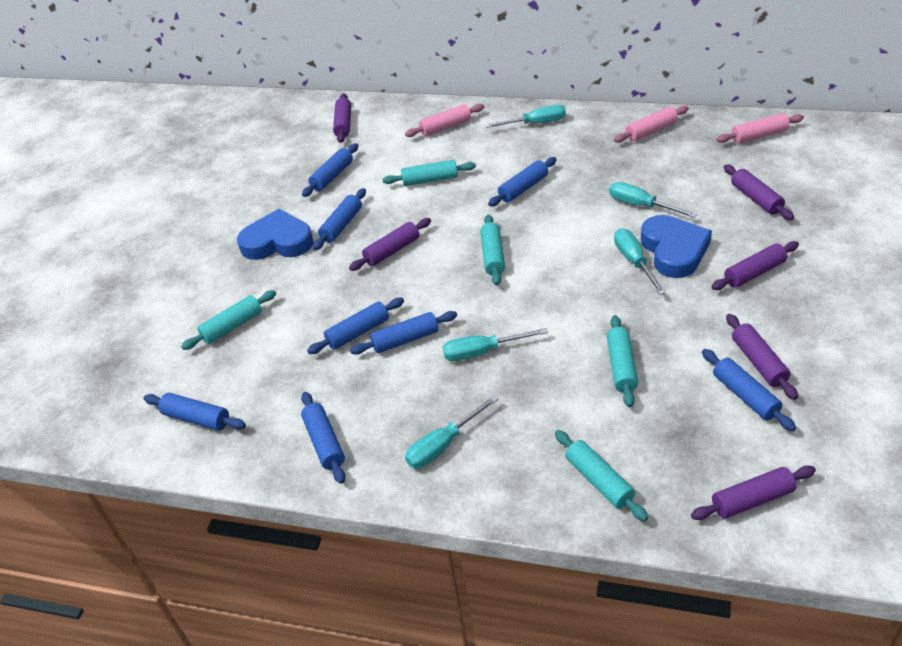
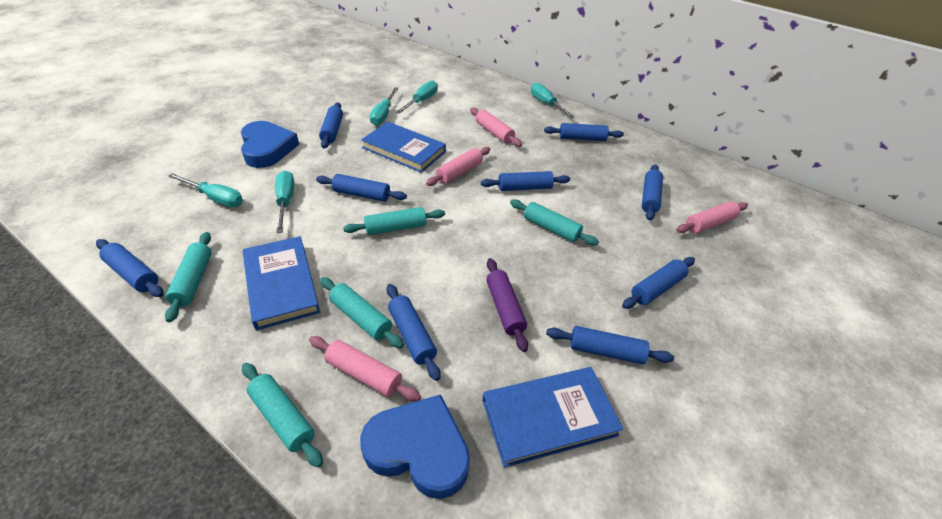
blue book: none = 0 -> [243,236,320,330] [361,122,446,173] [482,367,623,468] = 3
blue rolling pin: [144,393,246,431] [301,392,346,484] [302,143,358,197] [307,298,404,354] [313,188,366,250] [350,311,457,355] [488,157,557,207] [702,349,796,431] = 8 -> [96,239,164,297] [316,174,407,202] [319,102,343,149] [387,284,441,381] [481,171,570,191] [544,123,624,141] [546,326,674,365] [622,257,695,309] [642,165,663,221] = 9
pink rolling pin: [405,104,484,137] [614,106,689,143] [717,113,804,144] = 3 -> [309,336,421,402] [426,147,490,186] [470,108,522,147] [676,202,748,233] = 4
purple rolling pin: [333,93,351,143] [349,218,431,271] [691,465,816,520] [712,241,799,290] [724,164,794,220] [726,314,798,400] = 6 -> [486,258,528,352] = 1

